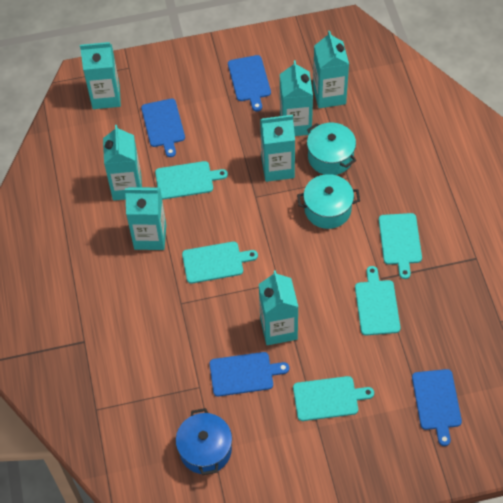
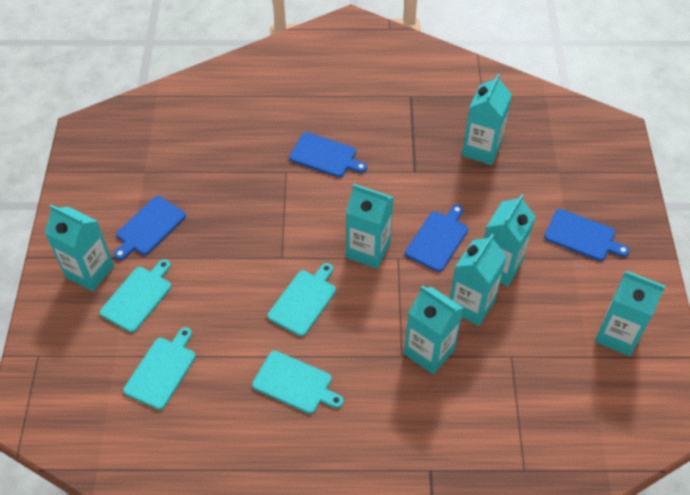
blue pot: [176,408,232,475] = 1 -> none = 0
turquoise cutting board: [155,161,228,199] [182,242,258,284] [293,376,374,421] [355,266,401,335] [379,213,422,279] = 5 -> [100,259,171,333] [123,327,196,410] [252,351,344,414] [268,263,336,336] = 4
turquoise pot: [297,174,360,229] [307,123,356,175] = 2 -> none = 0

